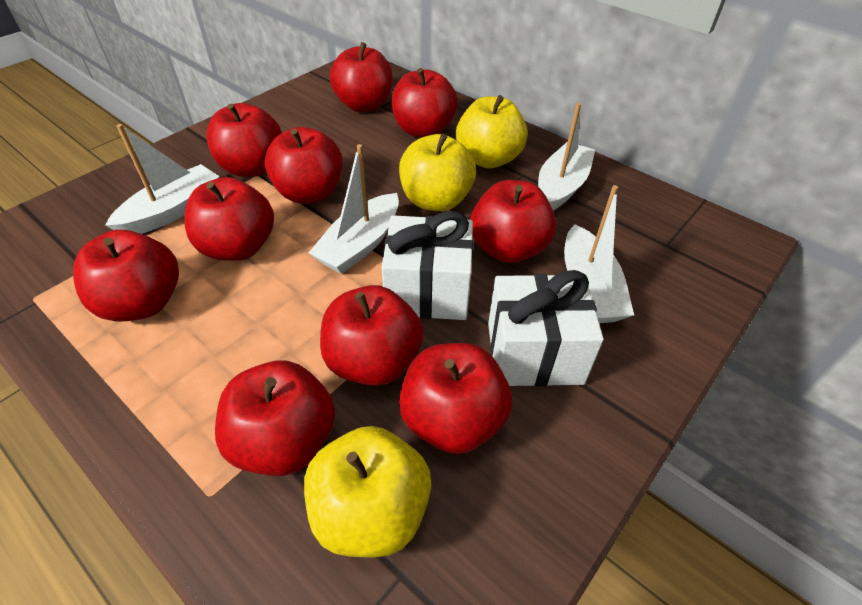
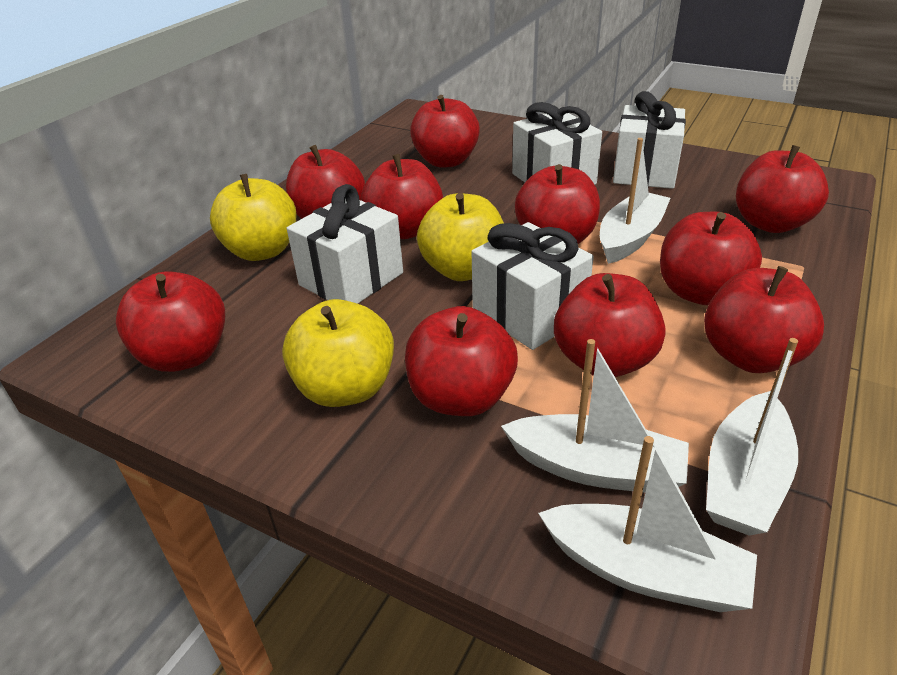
white gift: [381,211,473,320] [488,270,604,387] = 2 -> [287,184,403,304] [472,222,594,350] [512,102,602,185] [613,91,686,189] = 4

